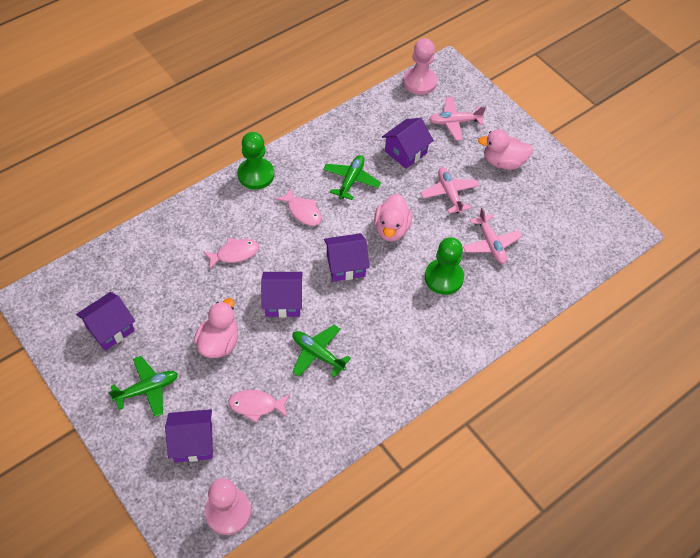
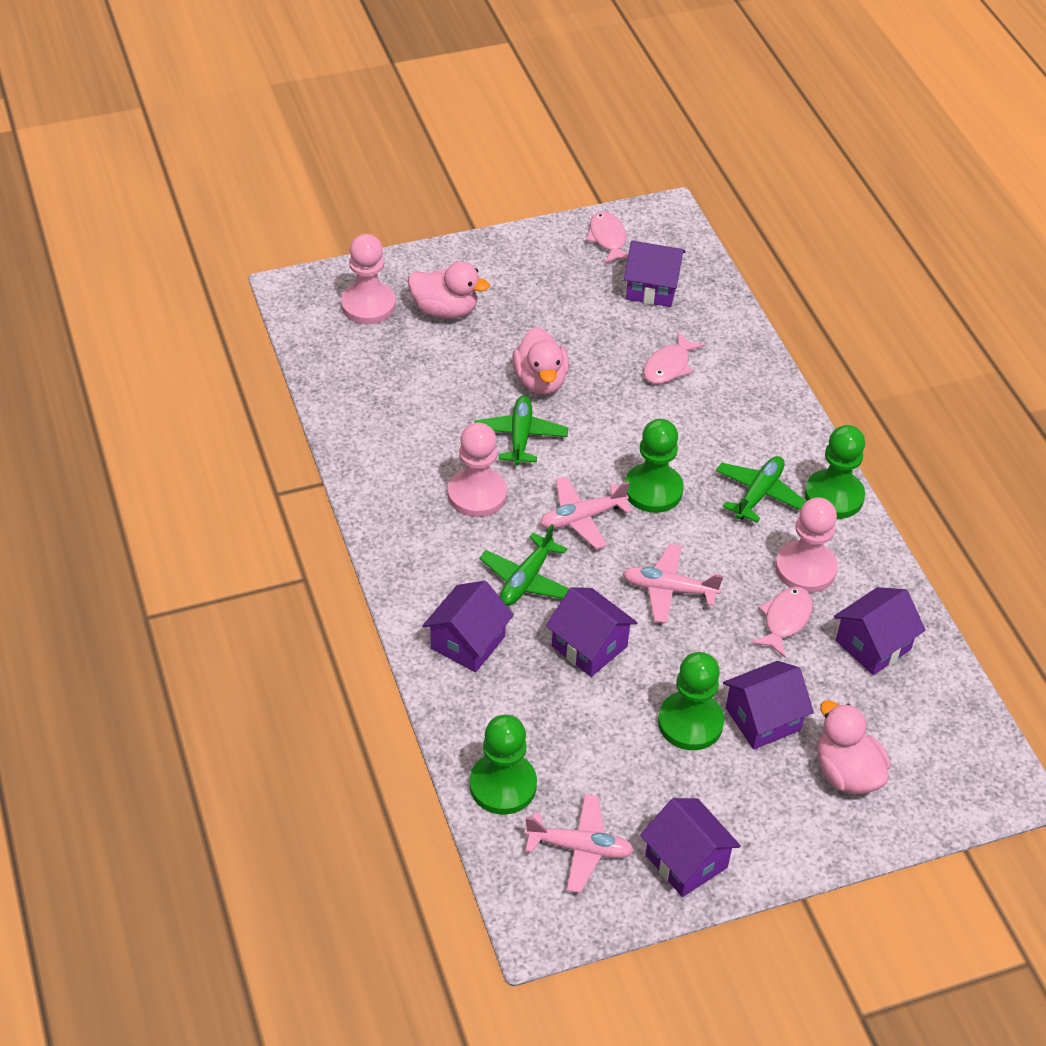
green pawn: [237,132,274,189] [425,237,464,295] = 2 -> [469,715,537,815] [624,419,684,513] [658,652,724,750] [805,425,865,519] = 4
pink pawn: [205,478,251,535] [403,38,437,95] = 2 -> [341,234,396,324] [448,423,507,517] [775,497,838,593] = 3
purple house: [76,292,135,351] [165,409,213,462] [261,272,303,317] [324,233,370,282] [382,118,434,169] = 5 -> [423,580,514,672] [546,587,638,677] [624,240,686,307] [640,798,741,897] [723,661,814,749] [834,587,926,675] = 6

